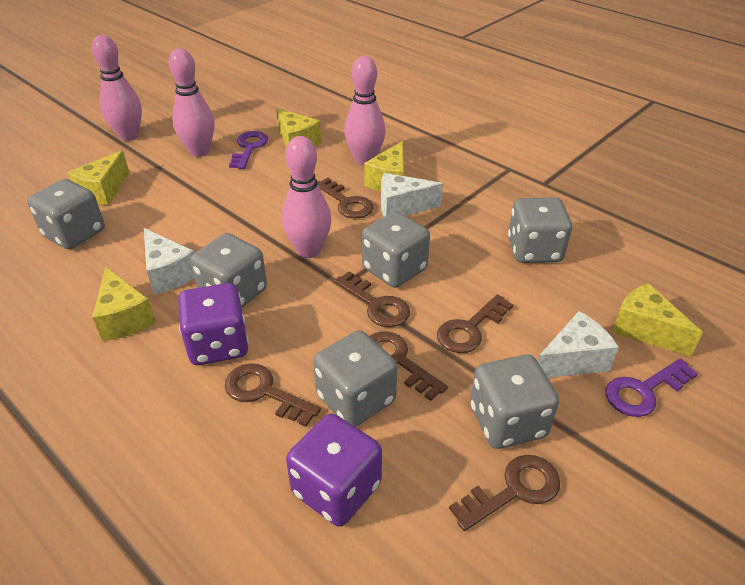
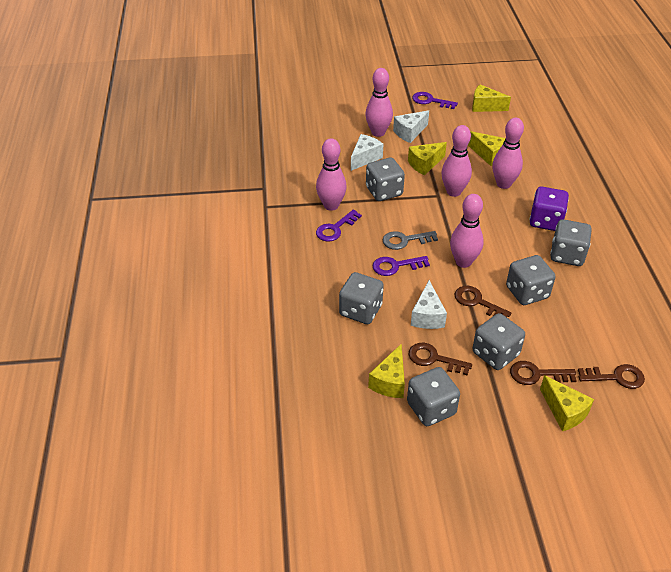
brown key: [225,363,321,427] [317,178,373,219] [334,271,410,327] [370,331,448,401] [437,294,513,353] [449,455,560,531] = 6 -> [408,343,472,376] [455,286,511,317] [510,361,577,385] [578,364,645,389] = 4
grey key: none = 0 -> [383,231,438,250] = 1
pink bowling pin: [91,35,142,141] [169,48,214,157] [282,136,331,258] [344,56,386,166] = 4 -> [316,138,347,211] [365,68,393,137] [441,125,472,197] [450,194,484,268] [492,118,524,189] = 5
purple dice: [178,283,249,365] [286,414,382,527] = 2 -> [529,187,569,231] = 1
purple key: [229,131,268,169] [605,358,698,417] = 2 -> [316,210,362,242] [372,256,430,276] [412,92,458,109] = 3

